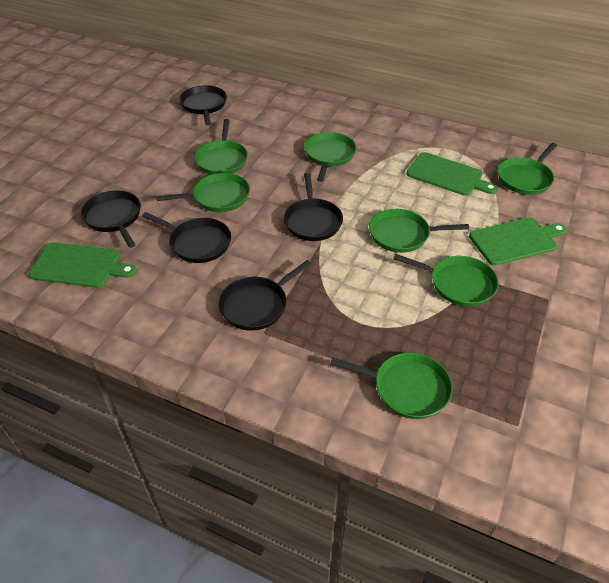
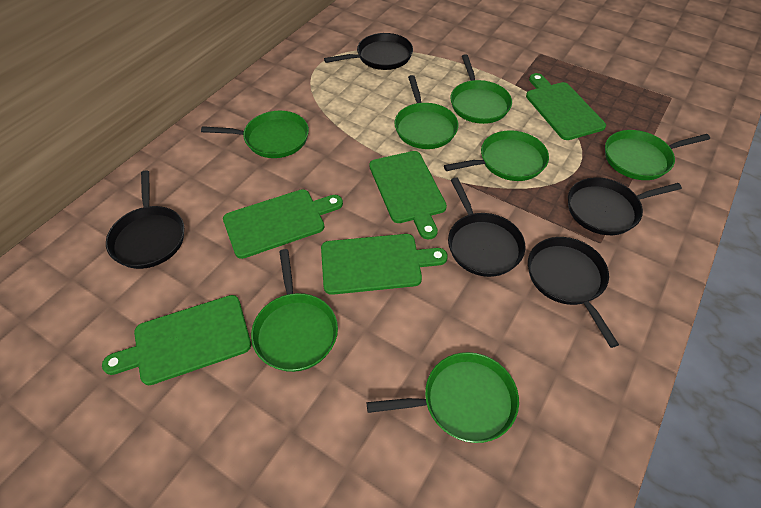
green cutting board: [29,242,137,288] [406,152,498,196] [469,218,567,266] = 3 -> [102,295,251,385] [223,189,343,259] [321,234,448,295] [369,151,447,240] [526,73,606,140] = 5

